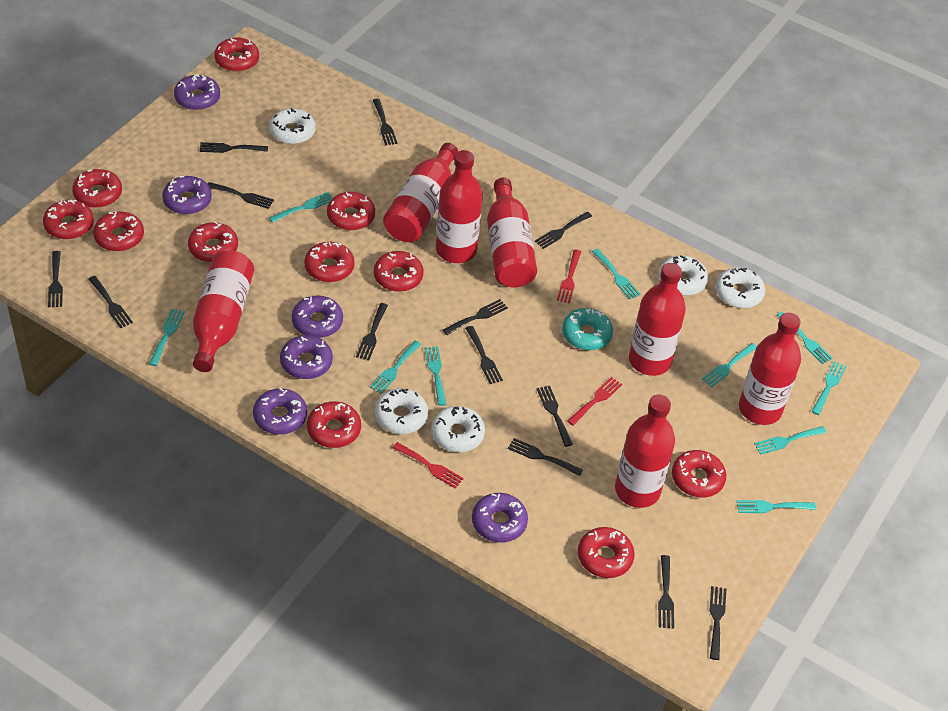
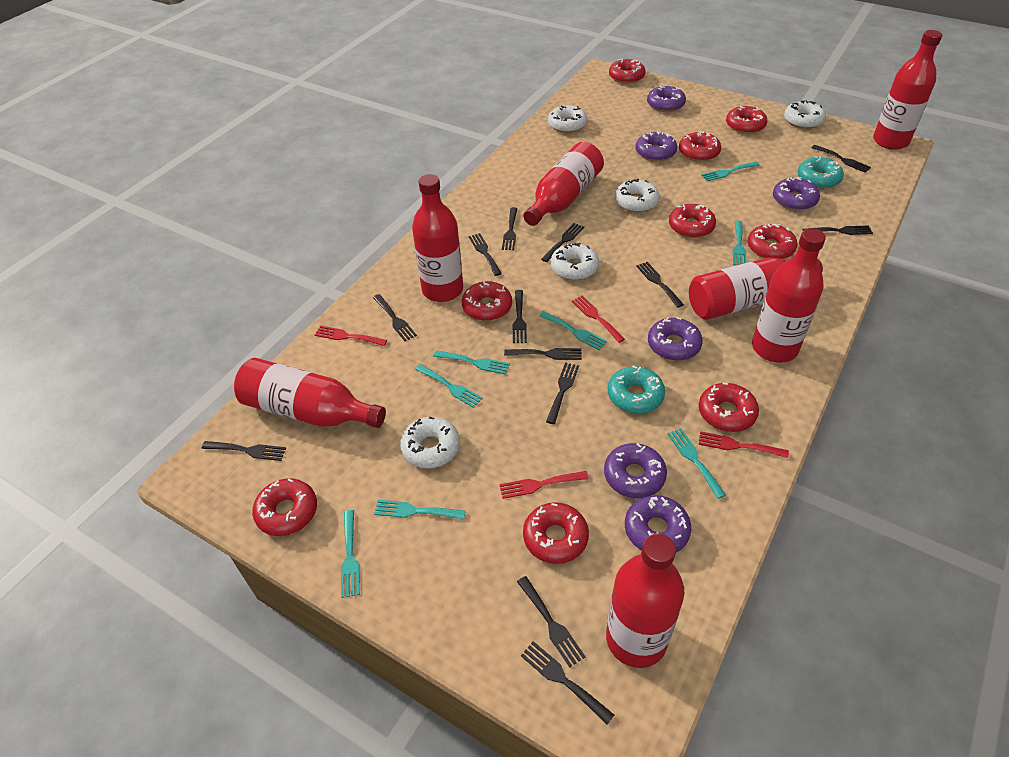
red donut: [43,200,94,239] [72,169,122,208] [93,211,144,251] [188,221,238,262] [214,38,259,72] [304,242,355,282] [307,401,361,448] [327,192,375,230] [374,251,424,292] [578,527,635,578] [672,450,726,498] = 11 -> [252,478,317,536] [462,281,512,321] [523,502,589,564] [609,59,646,84] [669,204,716,238] [679,131,721,162] [699,383,759,432] [726,106,767,134] [748,224,797,259] = 9
red fork: [392,442,464,489] [557,250,581,303] [567,377,622,426] = 3 -> [315,326,387,346] [499,471,589,499] [572,295,625,343] [699,431,789,458] = 4
turquoise donut: [562,308,613,350] = 1 -> [608,366,665,413] [798,156,844,189] = 2
turquoise fork: [149,309,185,366] [269,192,333,223] [370,341,422,394] [424,346,447,406] [592,249,641,299] [702,343,757,387] [737,500,816,513] [754,426,827,455] [777,312,833,364] [811,361,847,415] = 10 -> [341,510,360,598] [374,500,466,520] [415,364,483,408] [433,350,510,375] [539,311,607,350] [667,428,726,499] [701,162,760,181] [733,221,747,265] = 8

